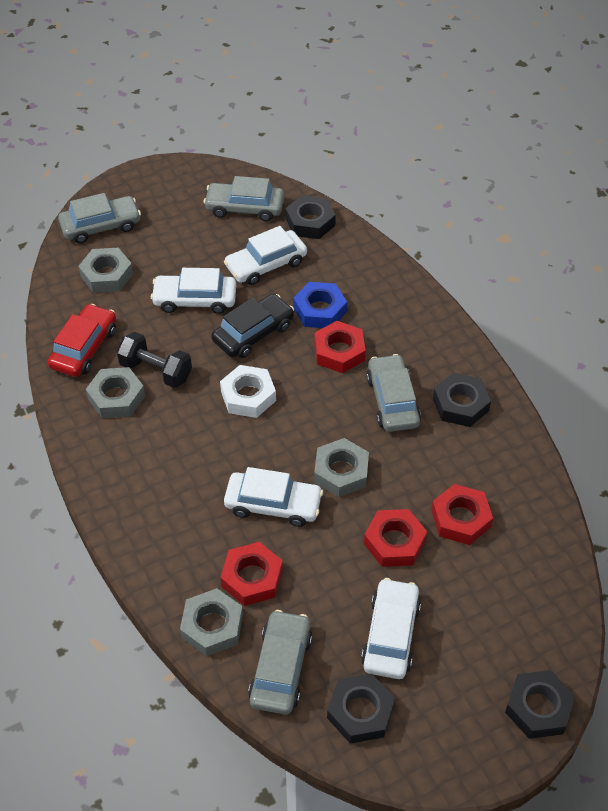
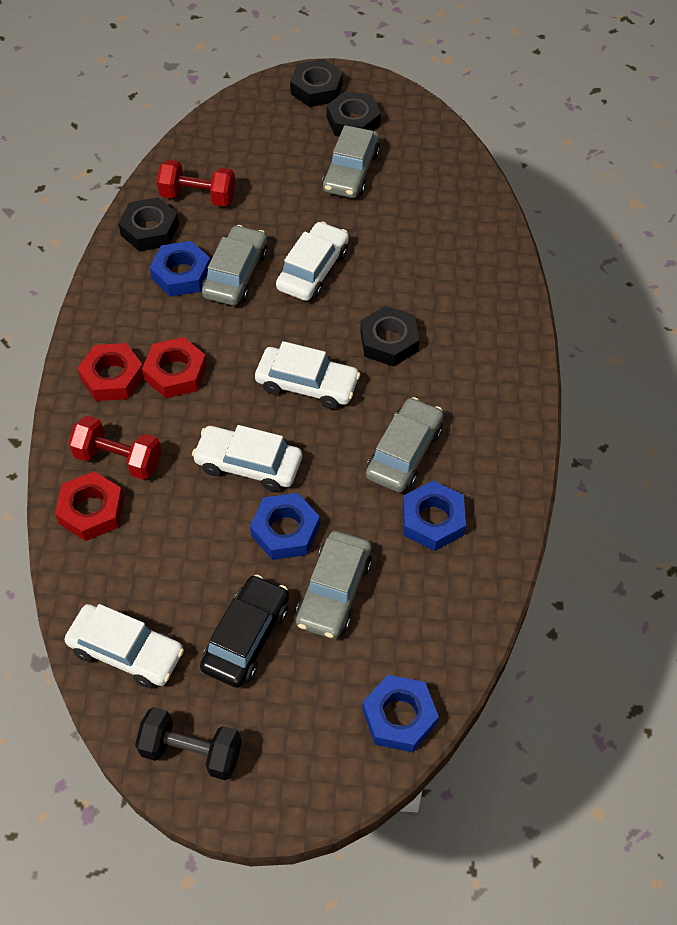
blue nut: [293,282,347,328] = 1 -> [149,241,210,297] [250,493,320,560] [362,675,439,752] [403,481,466,551] = 4
grey nut: [78,248,133,293] [86,367,145,418] [180,588,243,656] [314,438,369,497] = 4 -> none = 0
red car: [47,304,116,377] = 1 -> none = 0
red dumbbell: none = 0 -> [69,416,162,480] [157,160,236,207] = 2
red nut: [220,542,283,606] [314,321,366,373] [364,509,427,567] [431,484,493,545] = 4 -> [55,471,124,541] [77,343,144,401] [142,337,207,398] = 3
white nut: [220,365,276,418] = 1 -> none = 0

